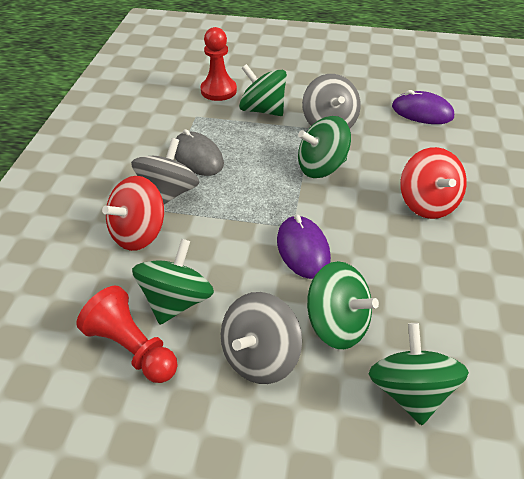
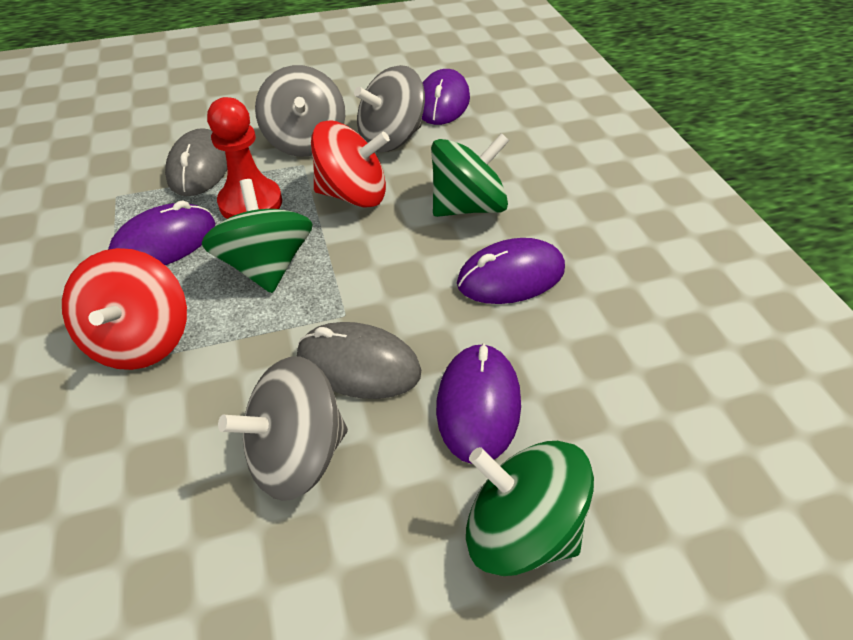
green spinning top: [132,239,214,325] [239,64,287,116] [298,116,351,178] [307,261,379,349] [368,323,469,425] = 5 -> [202,179,312,293] [431,133,509,217] [466,441,594,576] = 3
grey mouse: [175,129,224,176] = 1 -> [165,128,227,196] [297,322,421,399] = 2
purple mouse: [277,215,331,279] [392,90,454,124] = 2 -> [108,200,215,266] [422,69,470,125] [436,343,521,464] [457,238,565,304] = 4
red pawn: [76,286,178,383] [201,27,237,101] = 2 -> [207,97,282,219] = 1

